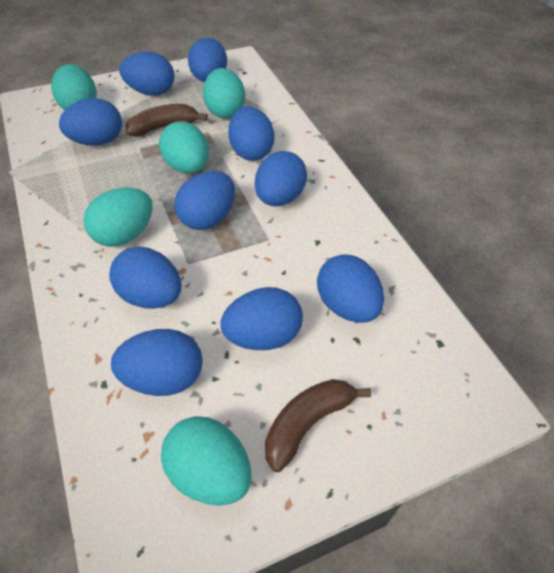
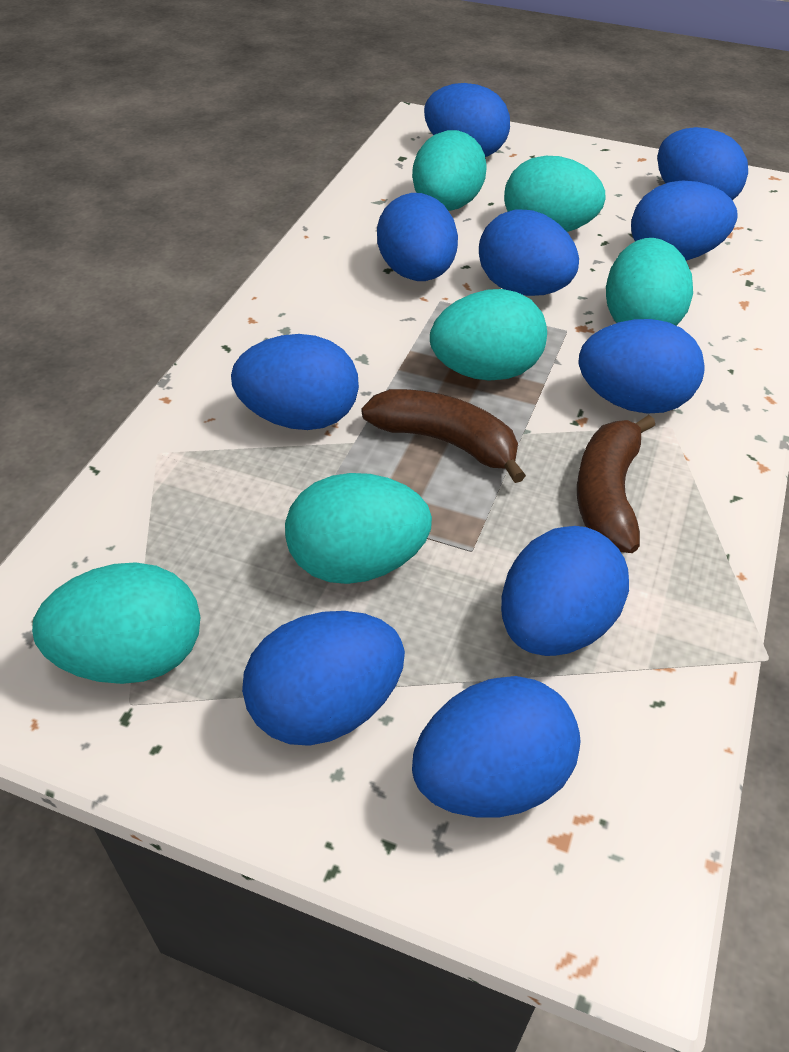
turquoise egg: [51,64,97,110] [84,187,153,247] [159,121,209,174] [161,416,252,506] [203,68,245,118] = 5 -> [32,562,200,684] [285,473,432,584] [412,130,487,211] [430,289,547,381] [504,156,606,232] [606,238,693,326] = 6

